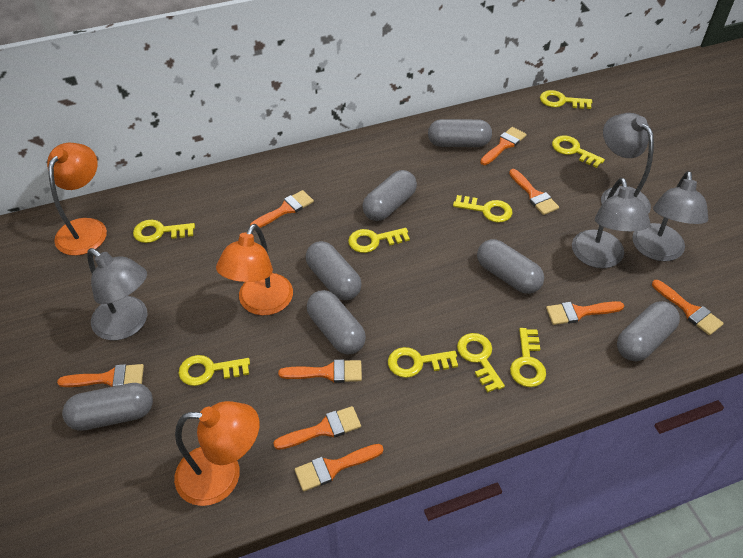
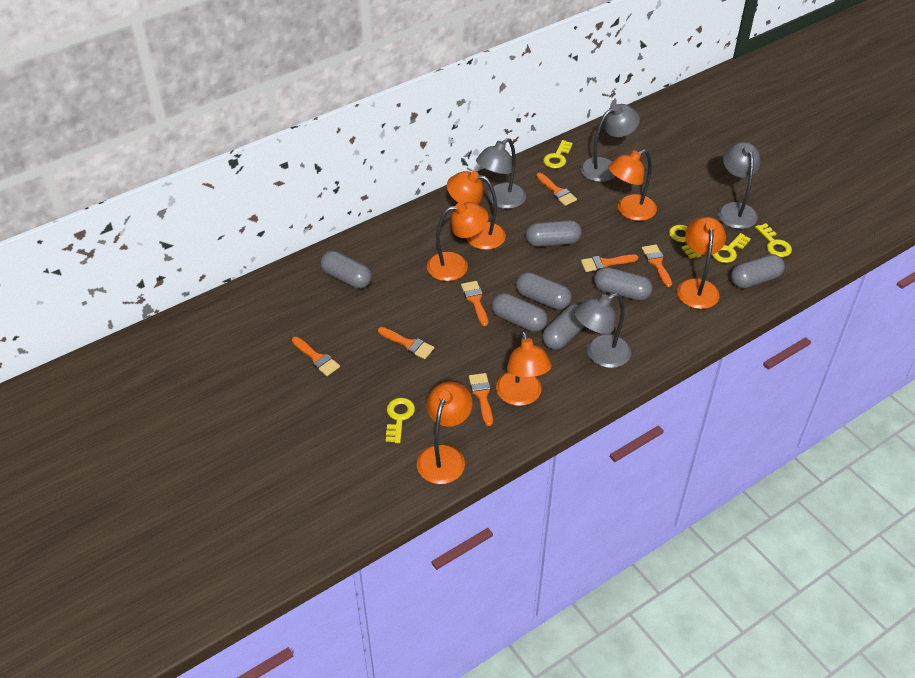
orange brush: [57,364,144,387] [250,190,314,228] [273,406,361,450] [278,359,362,383] [295,444,383,492] [480,127,526,165] [509,169,559,215] [546,301,624,325] [652,280,724,335] = 9 -> [292,337,340,376] [378,327,434,359] [461,281,488,326] [469,373,493,426] [536,173,577,206] [581,255,638,272] [642,244,672,287] = 7
orange lamp: [47,143,107,256] [174,401,259,506] [216,224,293,316] = 3 -> [417,381,473,484] [427,202,489,281] [447,171,506,250] [496,331,552,406] [608,149,657,221] [677,217,726,309] = 6
yellow key: [133,219,195,243] [178,355,250,386] [348,228,410,253] [388,347,458,378] [453,195,513,223] [457,333,505,392] [510,328,546,387] [540,90,592,109] [552,135,605,168] = 9 -> [386,398,415,443] [543,140,573,168] [669,225,702,259] [712,233,751,263] [755,223,792,257] = 5

